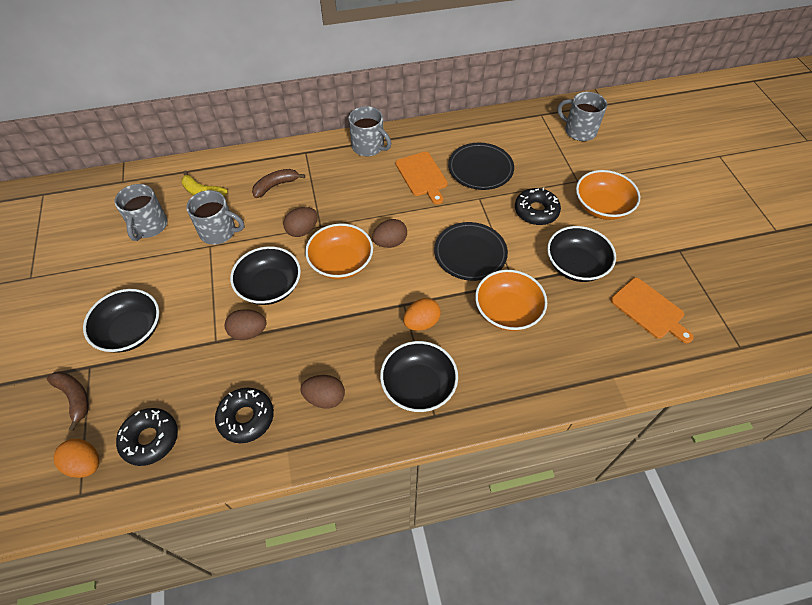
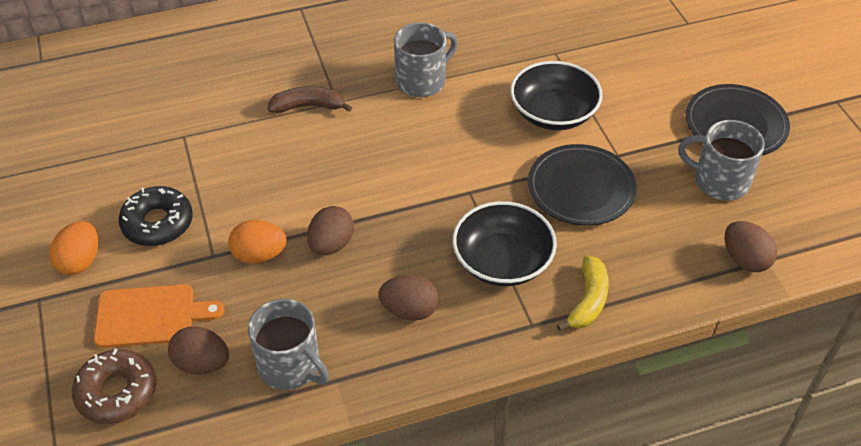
black bowl: [83,289,159,353] [230,246,301,305] [380,341,458,412] [547,226,616,282] = 4 -> [453,201,557,286] [510,61,603,130] = 2
black donut: [116,408,178,466] [215,388,274,443] [515,187,561,225] = 3 -> [118,186,193,246] = 1
brown banana: [47,371,89,431] [252,169,305,198] = 2 -> [268,86,352,113] = 1
brown donut: none = 0 -> [72,348,156,424] = 1
grey mug: [114,184,168,241] [186,190,244,245] [349,106,391,156] [557,92,607,141] = 4 -> [248,299,329,390] [394,22,458,97] [678,120,765,201] = 3
orange bowl: [305,223,373,279] [475,270,547,331] [576,170,640,220] = 3 -> none = 0
orange cutting board: [395,152,448,205] [611,278,693,343] = 2 -> [94,284,224,348] = 1

